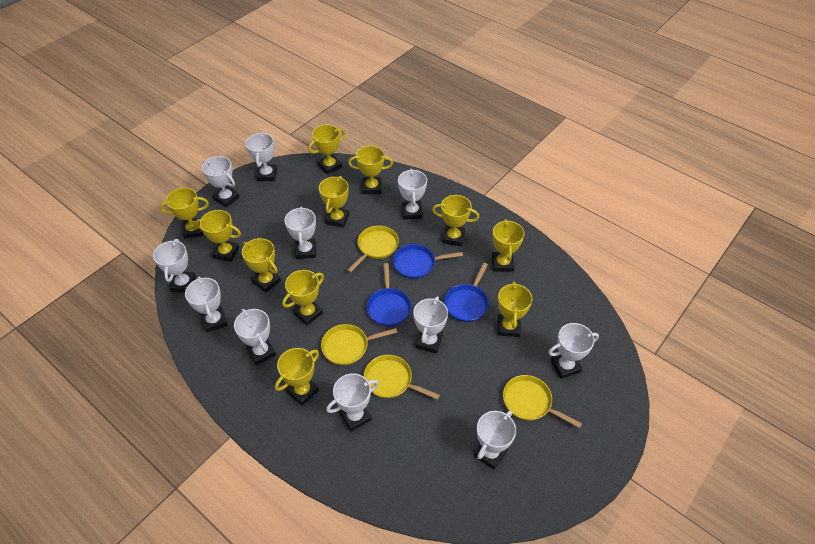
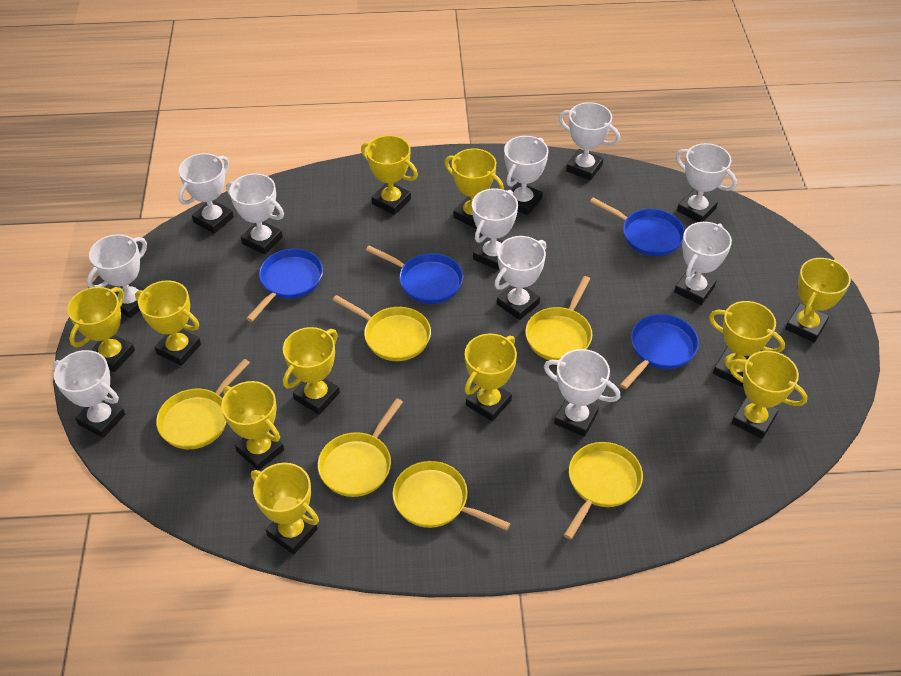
blue pan: [367,263,411,326] [393,244,463,279] [444,263,489,322] = 3 -> [246,249,323,322] [366,245,463,304] [590,198,685,256] [620,314,699,389] = 4
yellow pan: [321,324,398,365] [347,225,399,273] [364,355,440,400] [503,375,582,428] = 4 -> [156,359,250,449] [318,398,403,497] [333,295,431,361] [392,461,511,531] [525,276,592,360] [564,442,643,540] = 6

